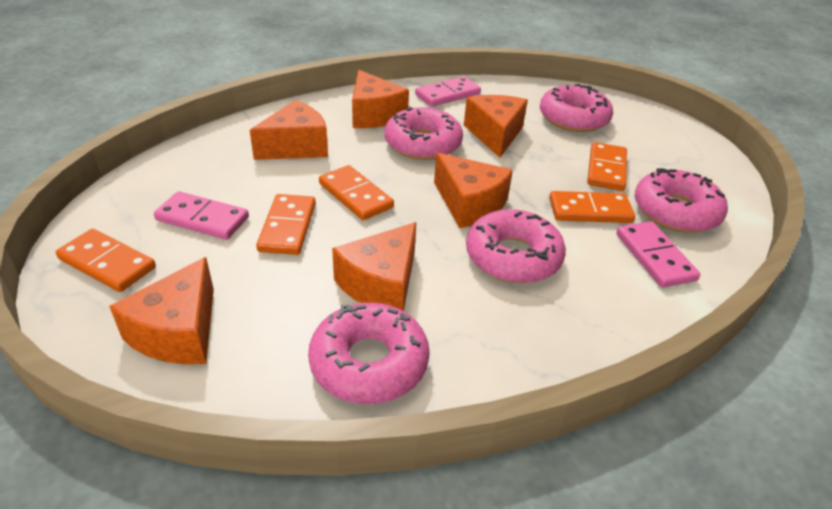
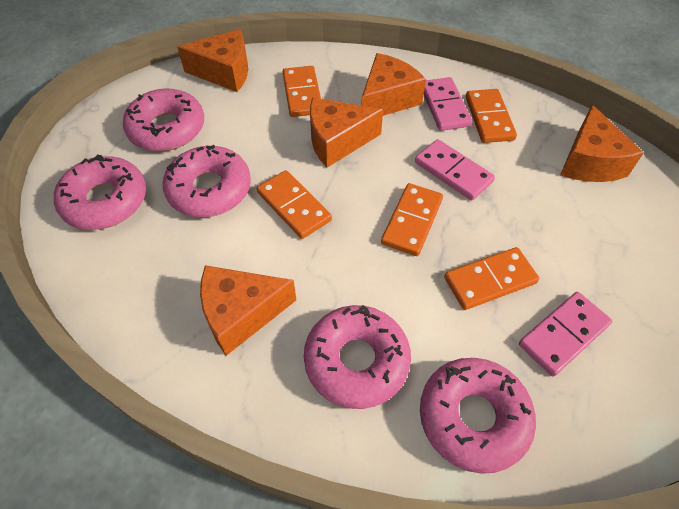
orange cheese: [109,257,214,364] [250,100,328,160] [332,222,416,311] [352,70,409,128] [434,153,513,228] [464,95,528,158] = 6 -> [177,29,248,92] [200,265,296,356] [310,98,383,167] [361,53,426,116] [560,105,644,182] = 5

